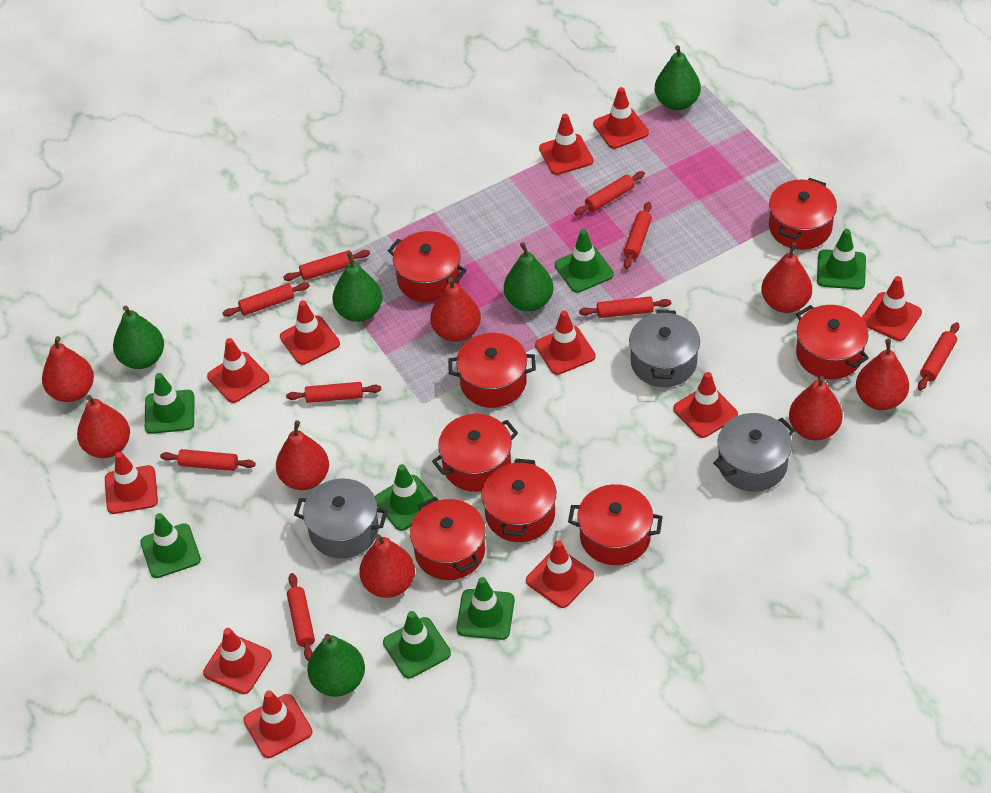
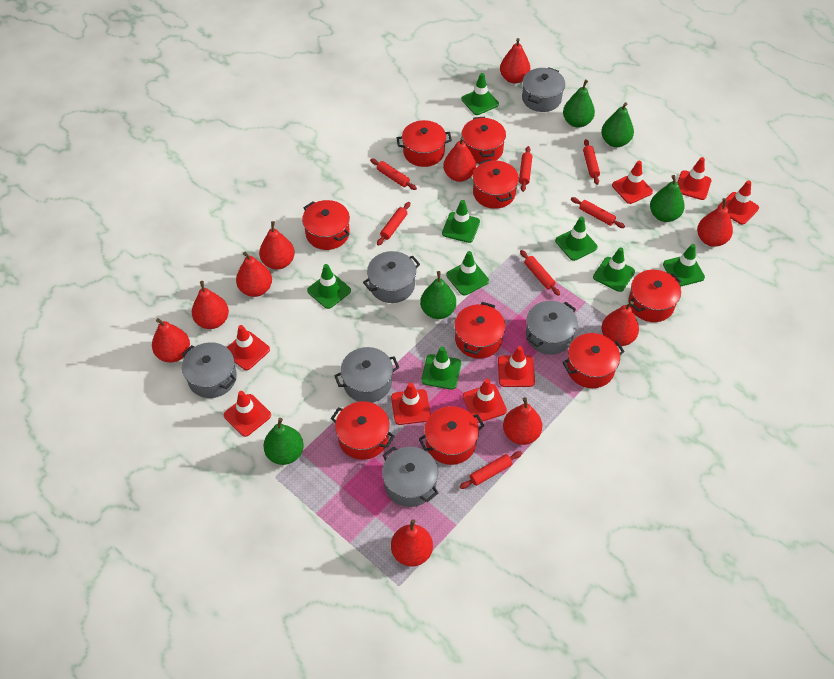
green traffic cone: [140,513,201,578] [145,373,194,434] [375,464,435,531] [383,611,451,678] [456,577,515,640] [555,229,614,293] [817,229,866,289] = 7 -> [307,264,351,309] [421,347,461,390] [442,200,480,243] [446,251,489,296] [462,73,499,115] [555,217,598,261] [593,247,635,292] [663,244,705,287] = 8
grey pot: [294,478,387,559] [629,310,700,387] [713,413,795,492] = 3 -> [182,342,237,398] [334,347,399,403] [363,251,420,303] [382,447,438,507] [522,68,565,112] [526,301,577,355] = 6
red pear: [42,336,94,402] [77,395,130,458] [276,420,329,490] [359,534,415,598] [430,278,481,342] [761,243,812,313] [789,376,843,441] [856,339,909,410] = 8 -> [152,318,190,362] [192,281,229,329] [236,252,272,297] [259,221,295,269] [391,519,433,567] [443,137,476,182] [500,38,530,83] [503,397,542,445] [602,301,639,346] [697,198,733,247] = 10
red pot: [388,231,467,302] [410,497,485,580] [432,414,518,492] [449,333,536,408] [482,459,556,542] [568,484,663,565] [769,178,837,250] [796,305,869,379] = 8 -> [302,200,350,250] [331,401,395,460] [396,120,452,167] [419,406,485,465] [454,302,505,359] [462,116,506,164] [473,159,519,209] [562,333,625,388] [628,270,681,322] = 9
red rolling pin: [160,449,256,471] [223,282,310,317] [283,250,370,281] [286,382,381,403] [287,573,315,661] [574,171,645,216] [579,296,671,318] [624,202,652,269] [918,322,959,391] = 9 -> [370,158,417,190] [377,202,410,246] [460,451,522,489] [519,146,532,192] [520,250,560,296] [571,197,625,228] [583,139,600,185] = 7
red traffic cone: [105,452,158,514] [203,628,272,694] [207,338,269,403] [243,690,312,758] [280,301,340,365] [526,540,594,608] [535,310,596,375] [539,114,593,175] [593,87,649,149] [673,372,738,438] [862,276,922,341] = 11 -> [224,391,271,437] [227,325,270,370] [391,382,431,425] [463,379,507,423] [498,346,535,387] [612,161,653,204] [677,157,712,200] [718,180,759,225] = 8

